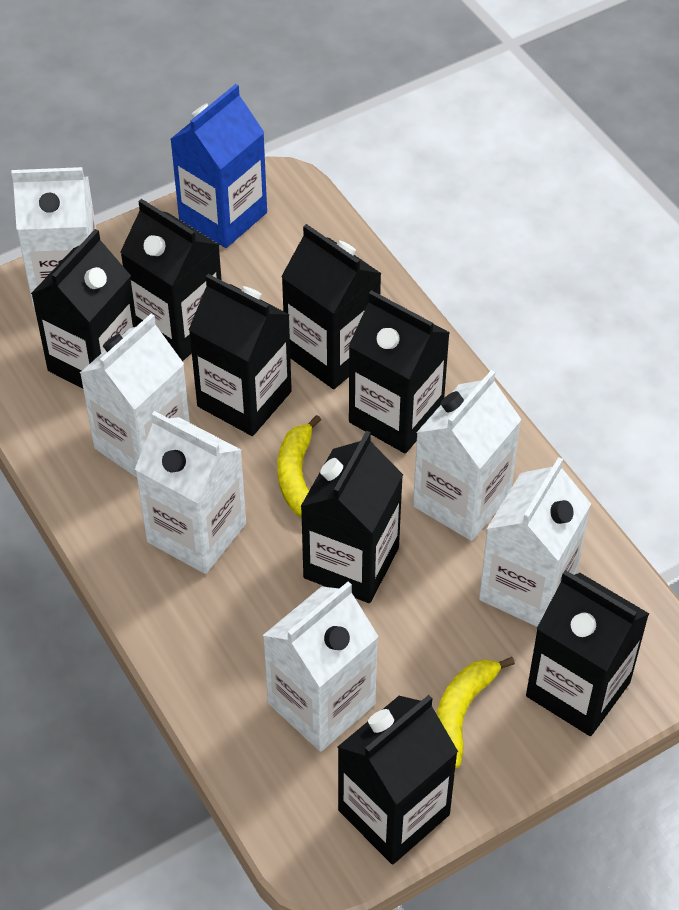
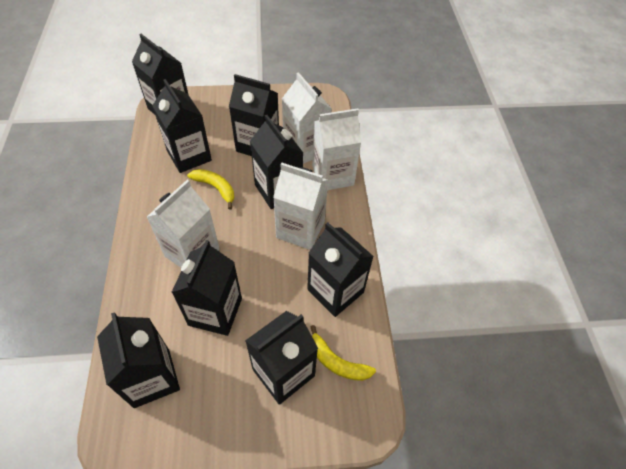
blue carton: [170,84,267,248] = 1 -> none = 0
white carton: [11,167,96,307] [80,314,190,478] [135,411,246,574] [262,581,379,752] [413,370,522,541] [479,457,591,627] = 6 -> [147,180,220,268] [273,163,328,250] [282,72,332,164] [312,108,361,190] = 4

